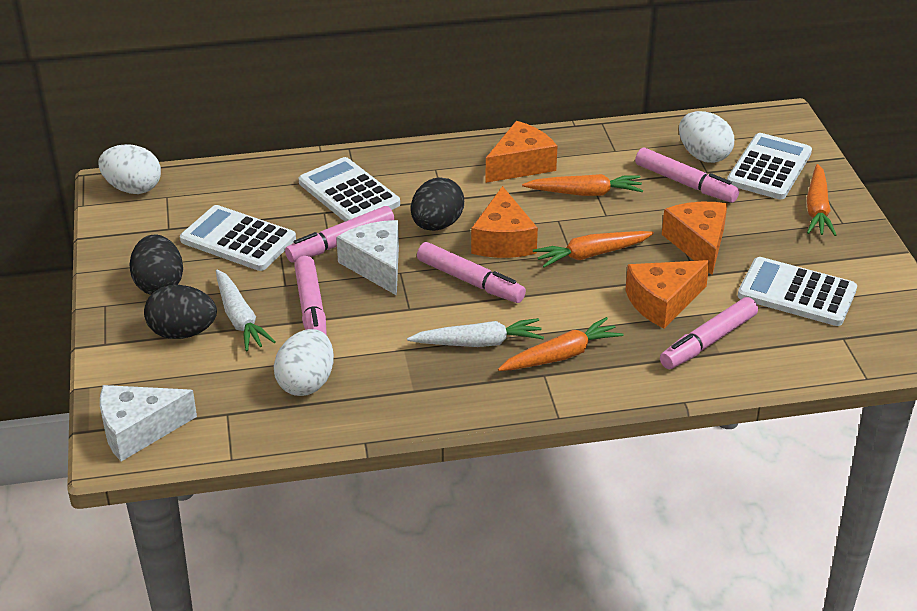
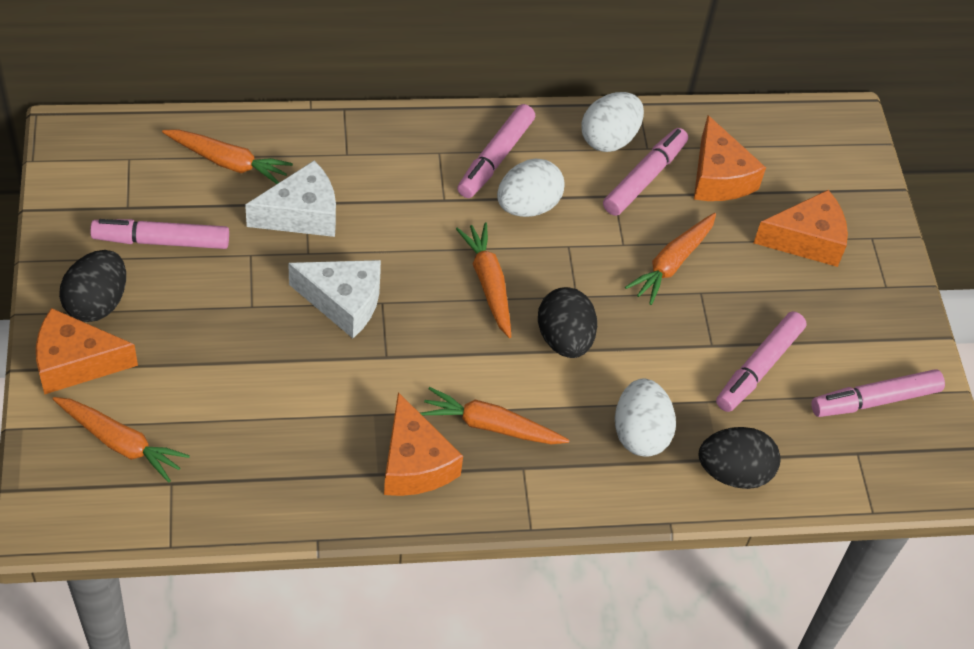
orange carrot: [498,317,623,371] [522,174,643,196] [533,231,654,268] [807,164,836,236] = 4 -> [53,397,190,483] [162,129,293,184] [420,387,569,444] [456,222,511,338] [625,213,716,305] = 5
white calculator: [180,205,296,271] [299,157,400,222] [727,133,812,199] [738,257,857,326] = 4 -> none = 0
white carrot: [216,270,276,352] [407,318,544,347] = 2 -> none = 0

